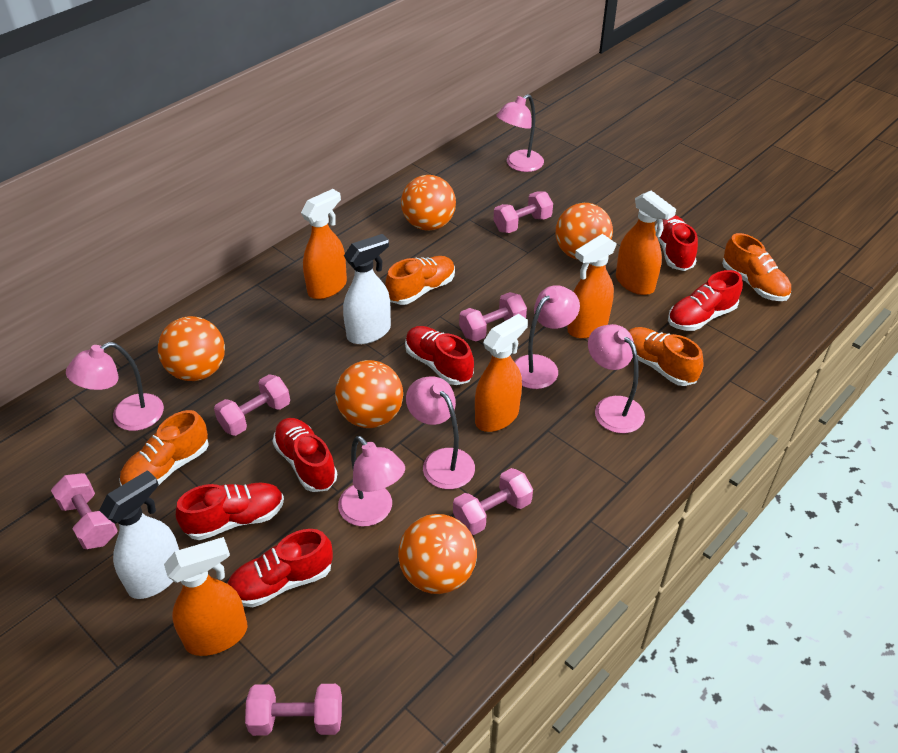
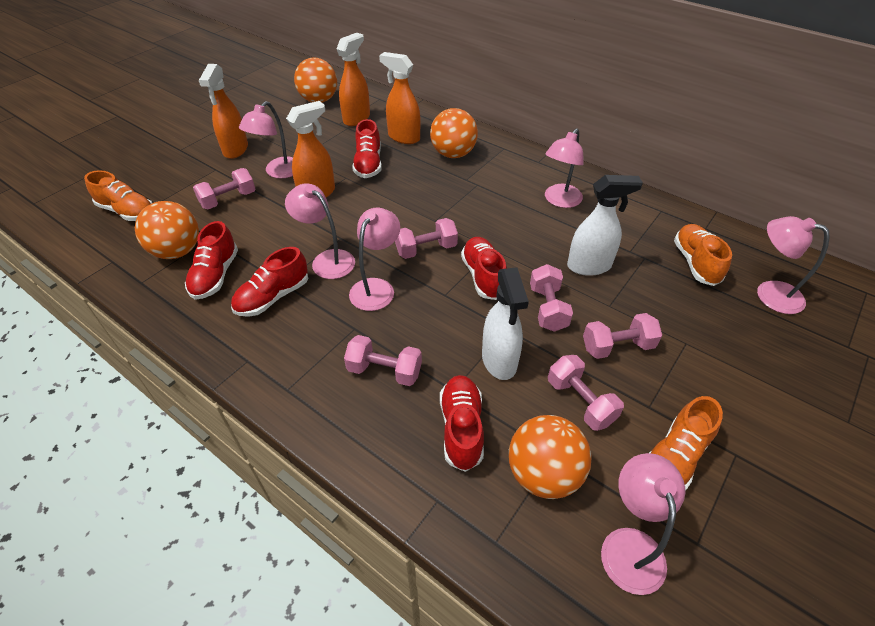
orange ball: [158,316,225,381] [335,360,403,428] [398,514,477,594] [401,175,456,231] [556,203,613,260] = 5 -> [135,201,199,259] [294,57,337,103] [430,108,478,158] [509,415,592,499] = 4
orange shoe: [119,410,209,486] [386,256,455,305] [628,327,703,386] [722,233,791,301] = 4 -> [84,170,152,221] [649,396,723,491] [674,224,732,286] = 3
orange spray bottle: [164,537,248,656] [301,189,347,299] [475,314,528,432] [567,234,617,339] [616,191,676,295] = 5 -> [199,64,248,159] [286,101,335,198] [337,33,370,126] [379,52,420,144] = 4
red shoe: [176,482,284,540] [227,529,333,607] [273,418,337,492] [405,326,474,385] [655,215,698,271] [668,270,743,331] = 6 -> [185,221,238,300] [231,247,308,317] [352,119,382,178] [440,375,484,472] [461,237,507,300] = 5

